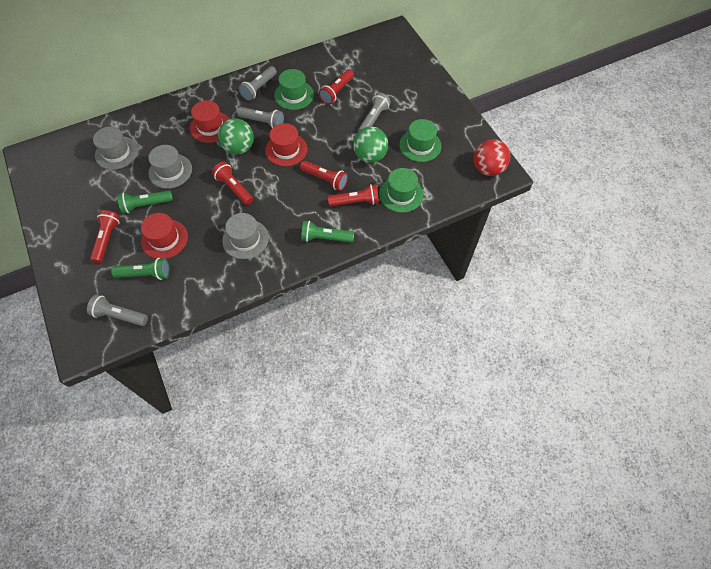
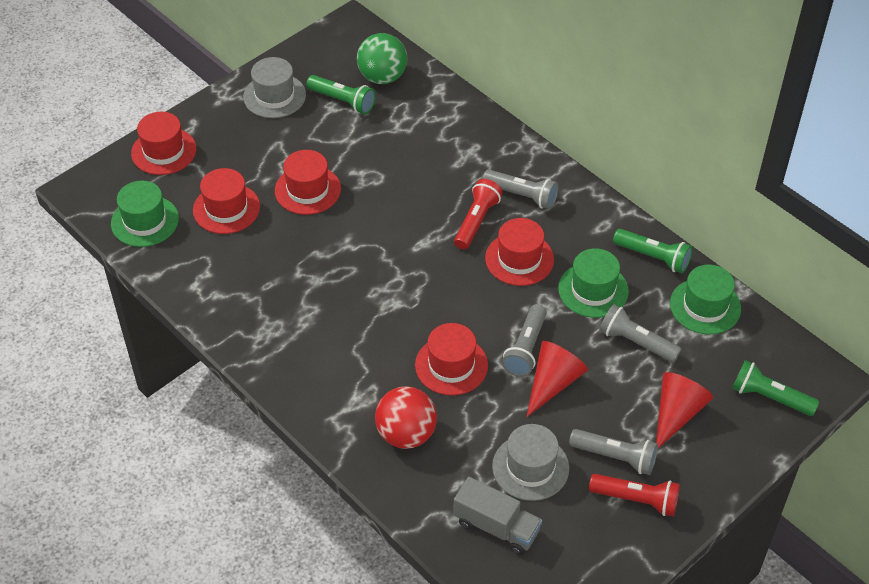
green ball: [218,118,254,155] [353,126,388,163] = 2 -> [357,33,408,84] = 1
grey hat: [93,126,138,170] [148,145,192,189] [222,213,269,259] = 3 -> [243,57,306,118] [492,424,569,501] = 2
grey truck: none = 0 -> [453,477,542,555] = 1
red cone: none = 0 -> [527,341,588,417] [656,372,713,448] = 2
red flashlight: [90,210,120,263] [212,162,253,205] [300,161,348,191] [319,70,354,104] [328,184,379,206] = 5 -> [454,179,503,249] [589,474,680,517] = 2
red hat: [141,213,188,259] [190,100,229,143] [265,123,307,166] = 3 -> [131,112,196,175] [193,168,260,234] [275,150,341,215] [415,323,488,395] [485,218,554,286] = 5

